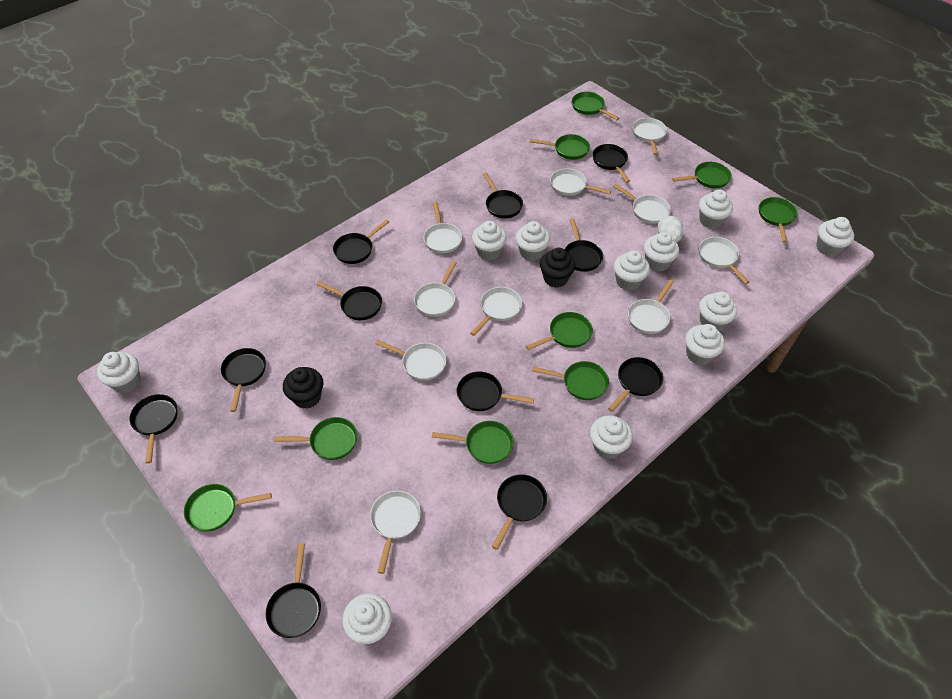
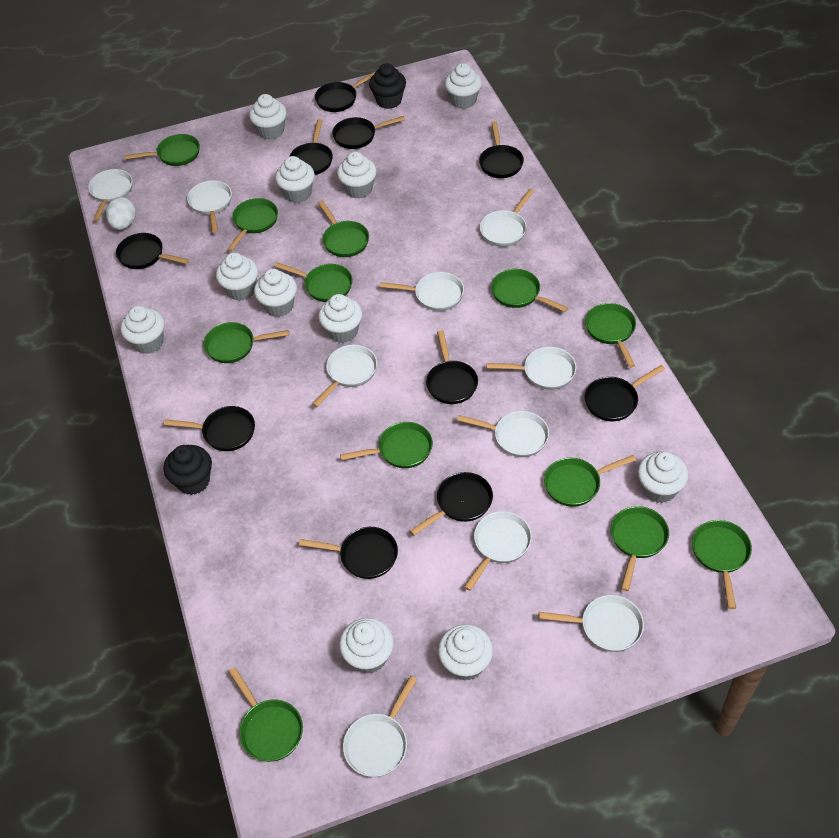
black pan: [130,394,177,464] [221,348,266,412] [266,543,321,638] [317,281,382,320] [333,219,389,264] [457,372,534,411] [483,172,523,219] [492,474,547,550] [564,218,603,272] [592,144,630,183] [608,357,663,412] = 11 -> [116,233,189,269] [164,406,255,451] [289,119,333,175] [299,527,398,579] [315,71,376,112] [332,116,405,149] [410,472,493,536] [426,330,478,404] [479,121,524,178] [585,365,665,421] = 10
green pan: [184,484,272,532] [274,417,357,460] [432,421,514,464] [526,312,593,350] [530,134,590,160] [532,361,609,400] [572,92,620,120] [672,162,732,189] [759,197,798,243] = 9 -> [125,134,200,166] [204,322,289,363] [227,198,278,251] [229,667,303,762] [274,262,353,302] [318,200,369,257] [340,422,433,468] [491,269,568,312] [544,455,636,507] [585,303,636,368] [611,506,669,591] [692,520,752,609] = 12

